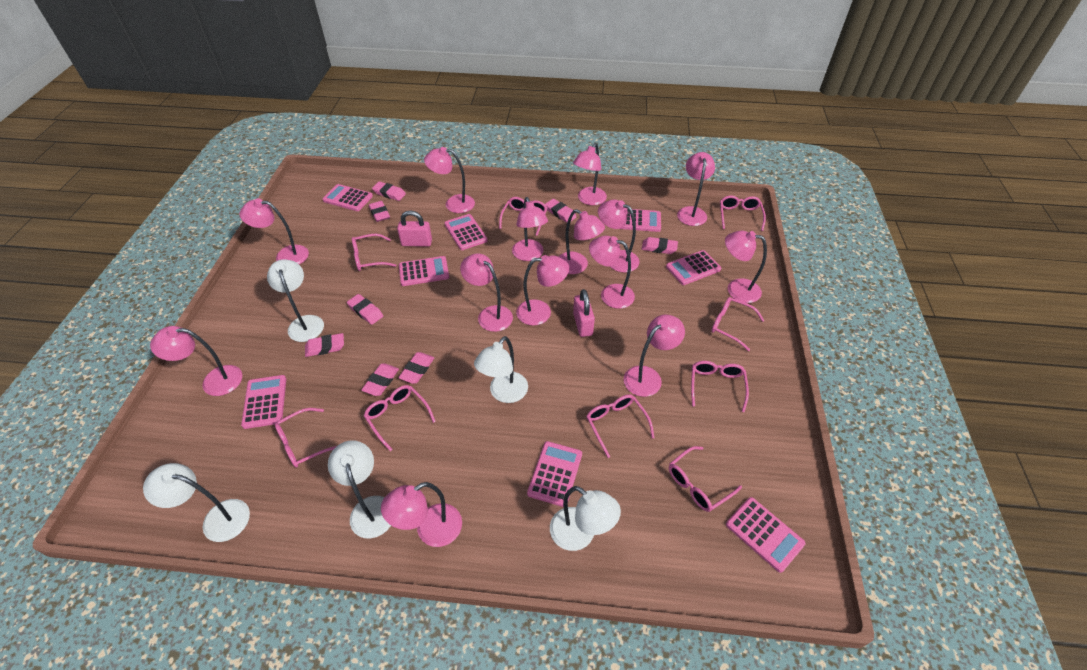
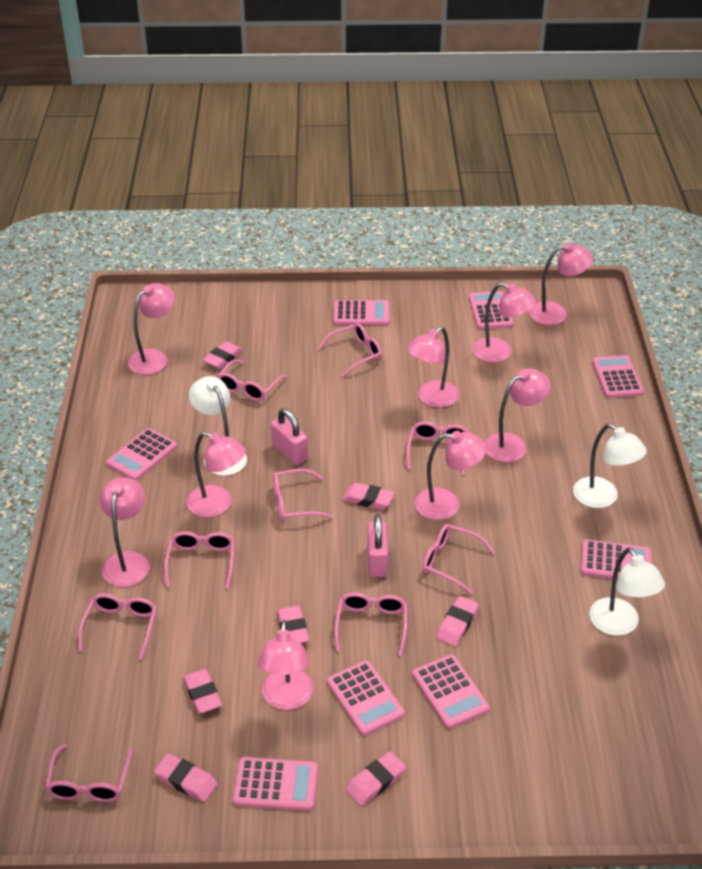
pink eraser: [305,333,344,357] [347,294,383,325] [361,364,399,396] [369,201,390,222] [372,181,406,201] [399,352,434,384] [545,199,576,223] [642,237,678,254] = 8 -> [154,754,217,802] [183,669,222,713] [203,341,243,369] [277,605,309,643] [343,483,394,510] [346,751,406,806] [436,596,479,646] = 7
pink lamp: [150,326,242,396] [240,198,309,264] [381,482,462,547] [424,147,475,213] [460,253,513,332] [512,197,548,261] [516,255,569,326] [558,209,605,274] [573,143,607,205] [589,236,635,309] [598,200,639,273] [623,315,685,397] [677,152,715,226] [725,231,767,303] = 14 -> [100,477,150,587] [128,283,175,375] [187,432,246,517] [258,620,314,710] [407,326,459,408] [415,431,487,520] [472,283,536,363] [485,368,550,462] [529,243,593,325] = 9
white lamp: [143,463,250,542] [267,259,324,342] [328,441,391,538] [474,336,528,403] [550,486,621,551] = 5 -> [189,376,247,476] [573,424,647,508] [589,548,665,636] = 3

